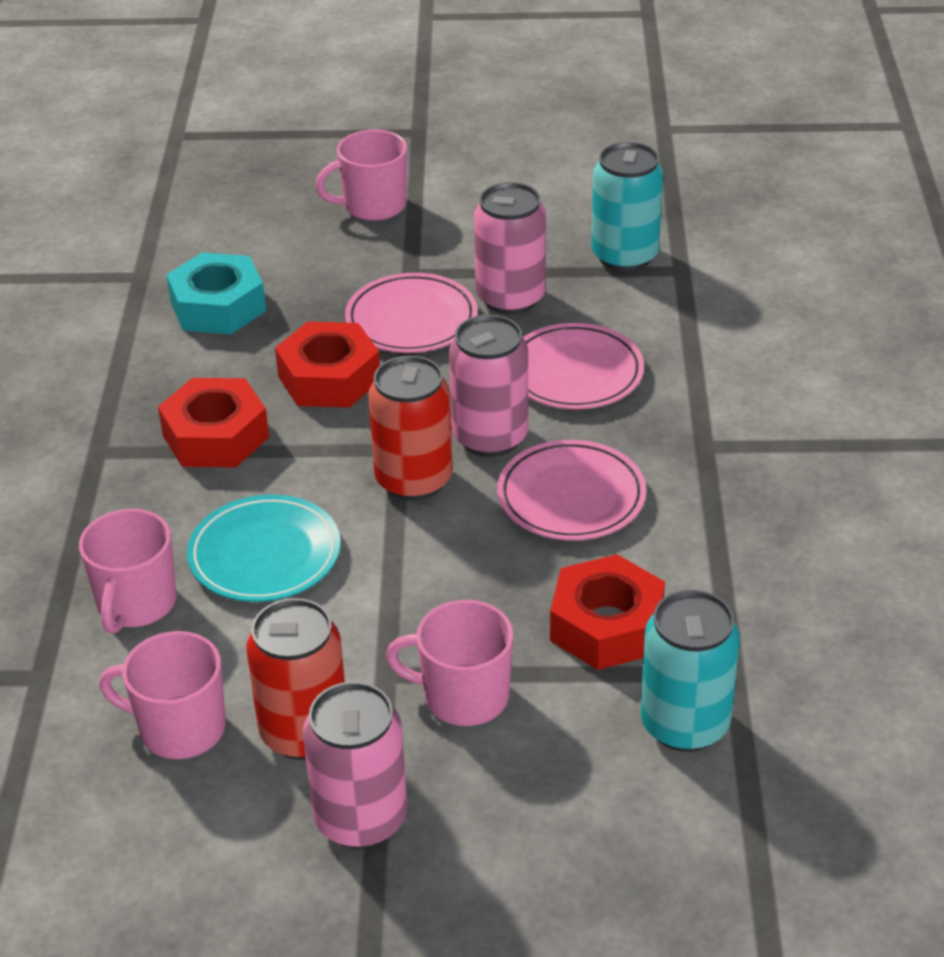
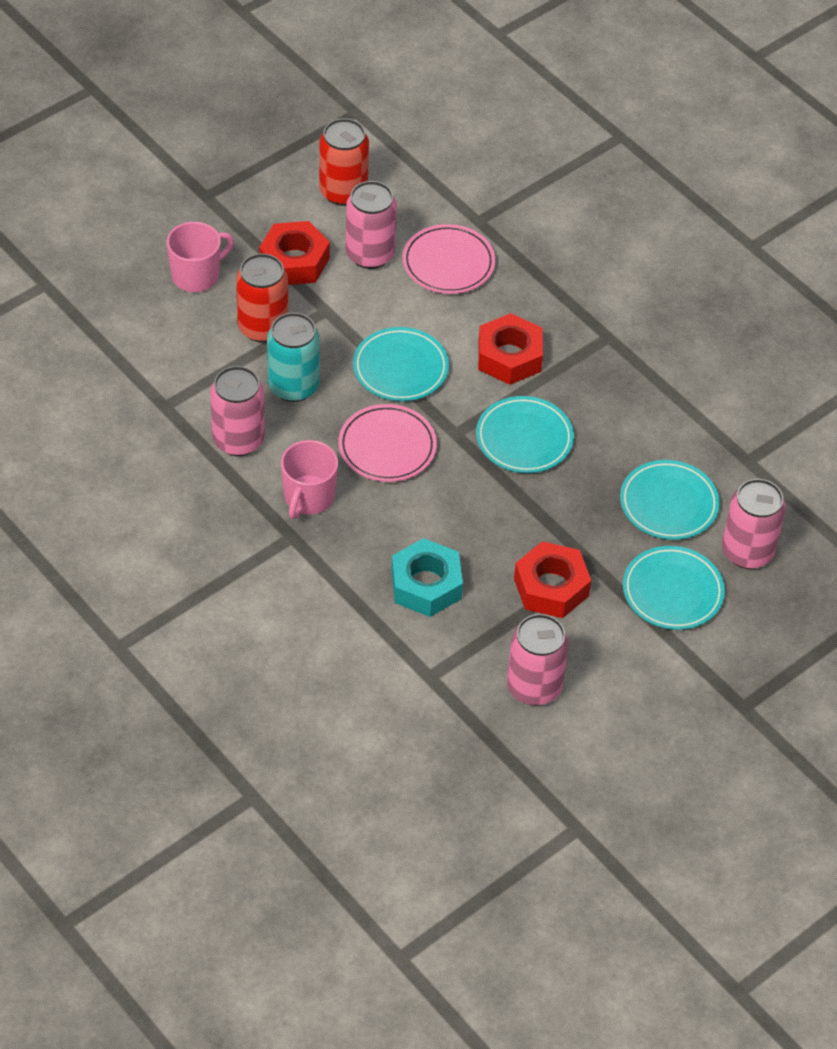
pink can: [303,682,408,849] [449,315,528,457] [474,182,546,315] = 3 -> [210,366,265,456] [346,181,397,269] [507,614,569,706] [722,479,786,569] = 4
pink mug: [79,509,177,634] [99,631,226,759] [316,130,407,221] [386,600,514,726] = 4 -> [167,222,234,292] [281,440,338,519] = 2
pink plate: [345,273,478,353] [497,440,646,540] [523,323,644,409] = 3 -> [338,404,437,482] [402,224,495,294] = 2
turquoise can: [591,142,663,272] [640,590,740,752] = 2 -> [267,312,320,402] = 1
turquoise plate: [187,495,341,602] = 1 -> [353,327,449,401] [476,396,574,473] [620,460,720,540] [623,546,725,630] = 4

